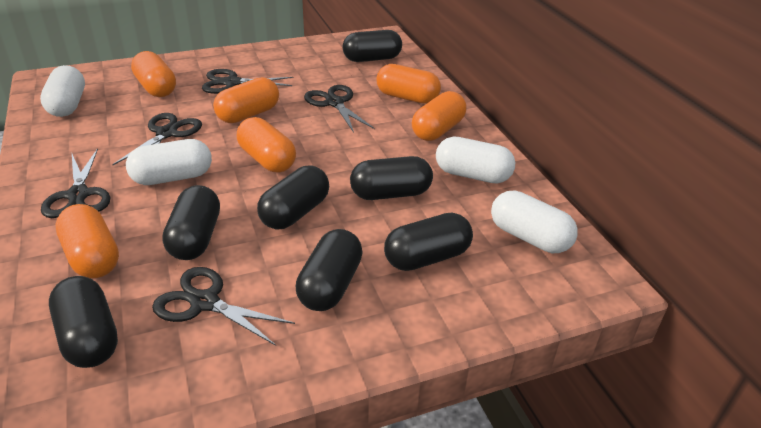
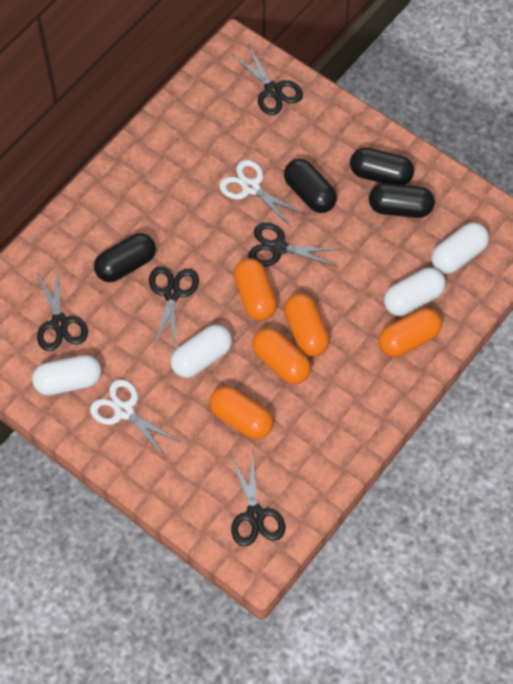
black capsule: [49,276,118,368] [162,185,220,260] [257,166,329,229] [296,229,363,311] [343,30,402,62] [350,156,433,200] [384,213,473,271] = 7 -> [94,233,156,282] [284,159,337,213] [350,147,414,185] [369,183,435,218] = 4
orange capsule: [55,204,119,278] [131,51,176,97] [213,77,279,123] [237,117,296,172] [376,64,441,104] [412,91,466,141] = 6 -> [209,386,273,439] [234,258,277,321] [252,328,311,384] [284,293,329,357] [378,308,442,357] = 5
white scissors: none = 0 -> [90,379,180,457] [219,160,304,227] = 2

